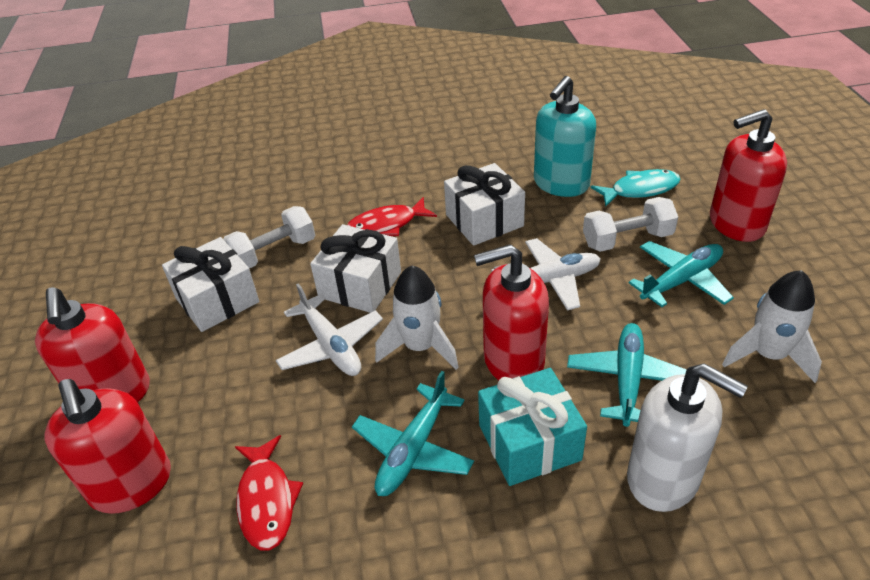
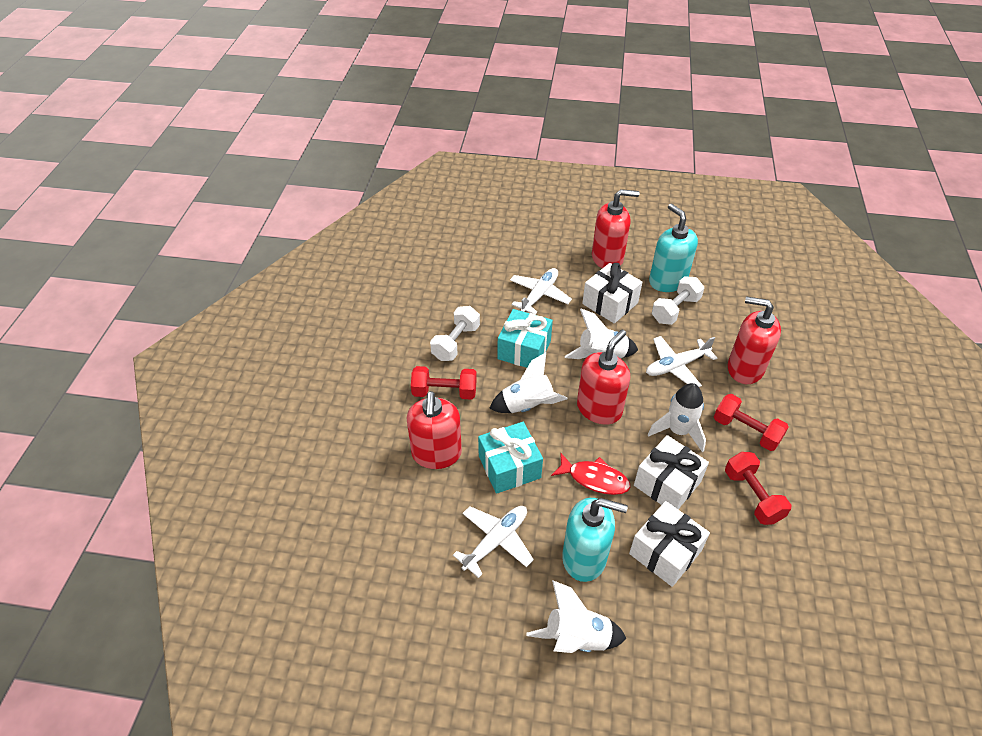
red dumbbell: none = 0 -> [411,366,477,400] [714,394,788,451] [725,452,792,525] = 3
red fish: [235,435,303,550] [347,197,437,236] = 2 -> [551,453,630,495] = 1
turquoise fish: [591,169,681,207] = 1 -> none = 0
turquoise gift: [478,368,587,486] = 1 -> [478,422,543,494] [497,309,553,368] = 2
turquoise plane: [352,371,474,496] [567,323,687,427] [629,241,734,307] = 3 -> none = 0
turquoise soap dispenser: [534,76,596,197] = 1 -> [562,498,628,582] [649,203,698,292] = 2
white plane: [276,283,383,376] [491,238,601,311] = 2 -> [453,506,534,578] [510,268,572,314] [646,336,717,387] = 3
white rocket: [375,265,459,370] [722,270,822,383] = 2 -> [489,352,567,413] [527,580,626,653] [565,309,638,359] [648,383,706,452] = 4
white soap dispenser: [627,363,748,512] = 1 -> none = 0

